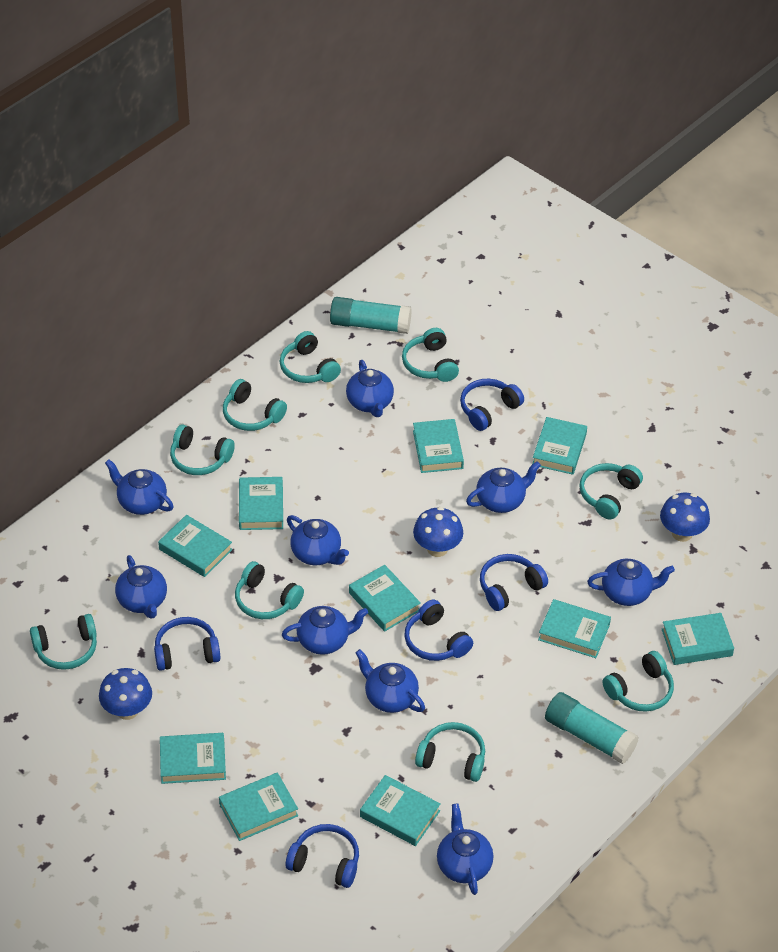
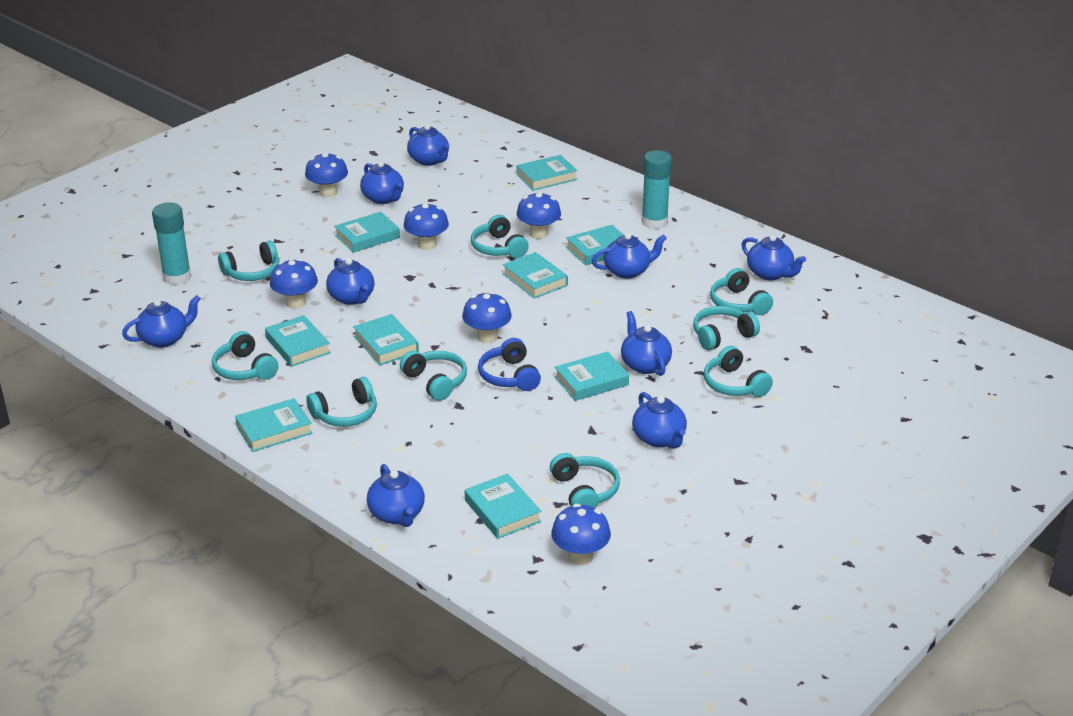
blue headphones: [154,617,221,671] [286,824,359,888] [405,599,473,661] [460,379,524,431] [480,554,548,611] = 5 -> [478,338,541,391] = 1
blue mushroom: [99,668,152,720] [413,507,463,557] [660,493,710,542] = 3 -> [270,259,318,309] [305,152,348,197] [404,202,449,250] [462,292,512,343] [517,192,561,239] [551,504,611,565] = 6
turquoise book: [158,515,233,577] [160,733,226,784] [219,772,298,841] [239,477,283,530] [349,565,421,632] [360,775,440,846] [413,419,464,473] [532,417,587,475] [538,599,611,658] [662,613,734,665] = 10 -> [235,398,312,452] [265,315,331,367] [334,212,400,253] [353,314,419,365] [465,474,541,539] [503,252,568,299] [517,155,578,191] [555,351,629,401] [566,225,623,266] = 9

